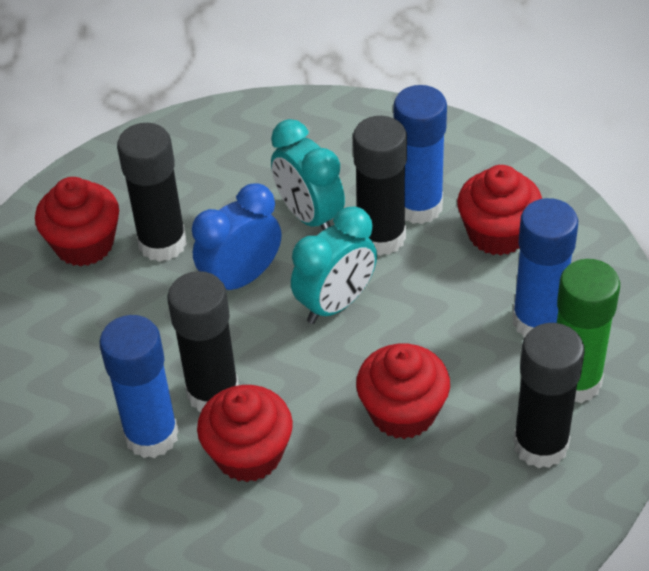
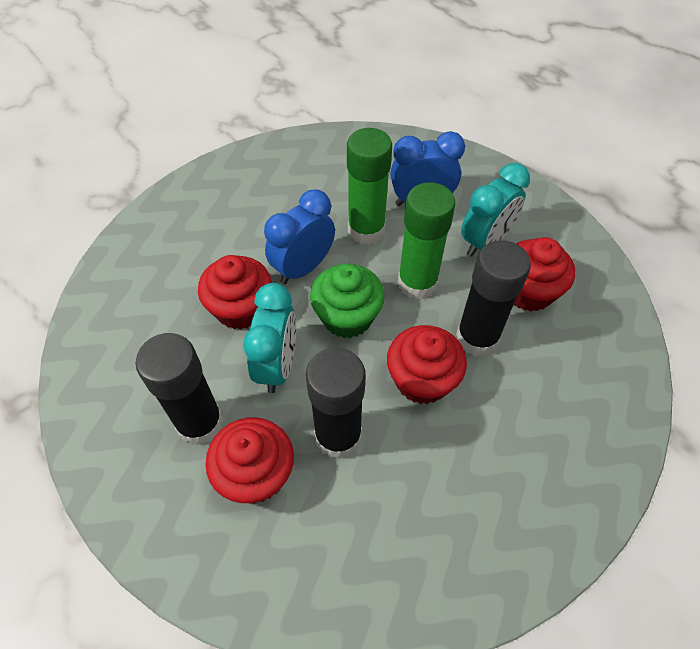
black glue stick: [117,123,187,262] [167,271,239,412] [353,116,407,256] [513,323,585,468] = 4 -> [136,333,224,445] [306,347,366,459] [456,240,531,356] = 3
blue clock: [192,184,281,290] = 1 -> [264,189,335,284] [390,131,465,206] = 2
blue glue stick: [99,315,179,458] [394,85,447,224] [513,198,578,338] = 3 -> none = 0
green cupcake: none = 0 -> [310,264,385,338] = 1
green glue stick: [557,259,620,403] = 1 -> [347,128,392,245] [398,182,456,300] = 2

